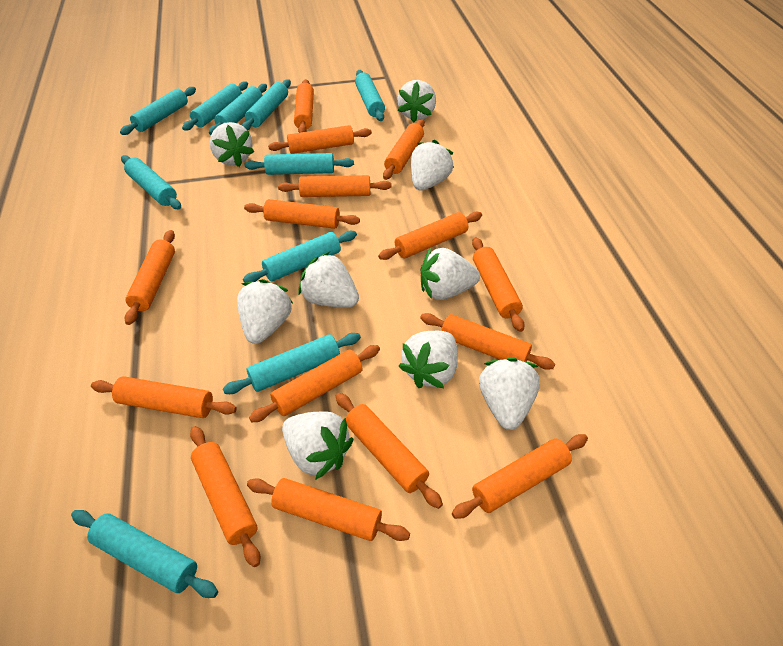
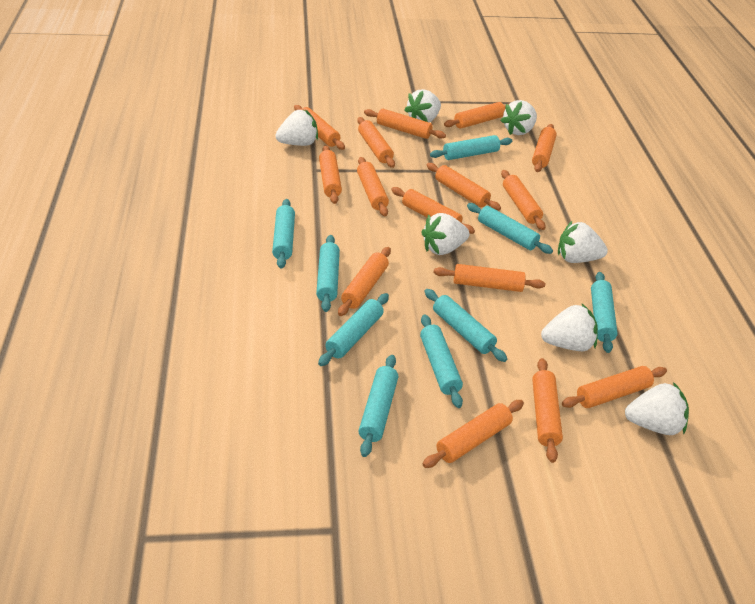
turquoise rolling pin: [71,510,218,598] [120,87,196,135] [121,155,181,209] [182,81,248,131] [209,84,267,135] [223,333,361,394] [242,79,291,131] [243,231,357,283] [244,153,354,175] [355,70,385,121] = 10 -> [272,199,295,269] [316,235,340,312] [318,293,389,366] [358,355,398,457] [420,314,463,408] [425,289,507,362] [430,135,512,160] [467,203,553,254] [591,272,618,353] = 9
white strawberry: [210,122,254,167] [237,279,293,344] [282,412,353,480] [298,252,359,307] [397,80,436,122] [399,331,458,388] [411,140,454,191] [421,248,480,300] [479,358,540,430] = 9 -> [275,109,318,146] [405,89,441,123] [421,213,469,255] [500,100,537,135] [541,304,598,351] [558,221,608,263] [625,382,689,435] = 7

